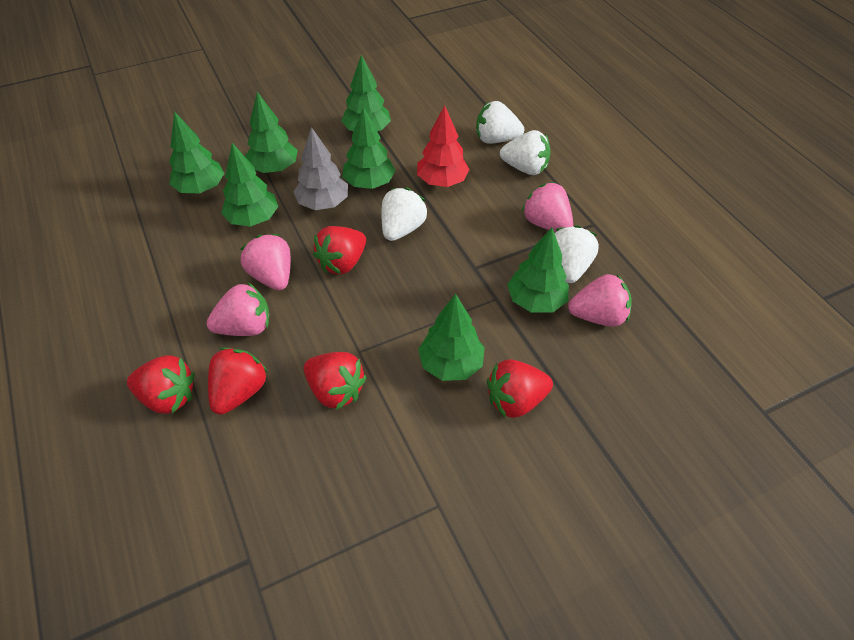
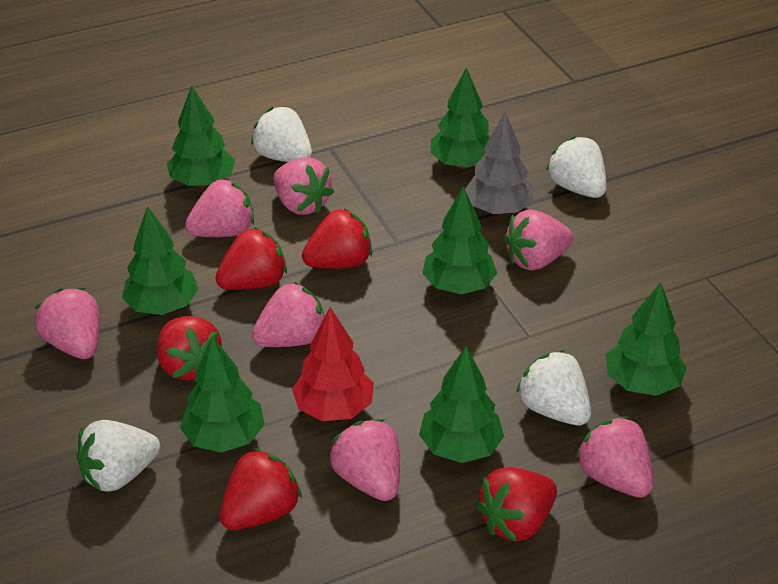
pink strawberry: [206,282,270,336] [240,234,291,291] [522,182,573,232] [568,274,632,327] = 4 -> [35,288,100,359] [185,178,254,237] [252,282,325,347] [274,157,334,215] [330,419,400,501] [504,210,573,271] [576,416,653,498] = 7

